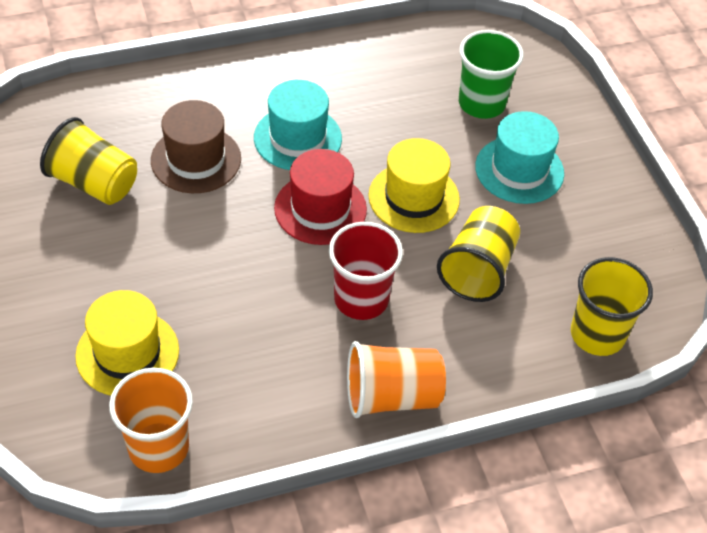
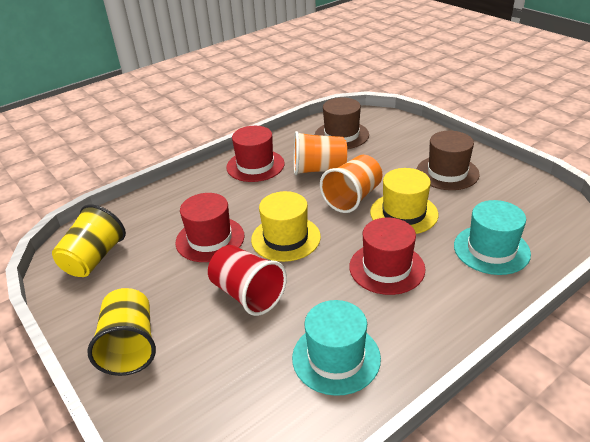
brown hat: [151,100,241,193] = 1 -> [315,98,369,149] [417,131,480,190] = 2
green cup: [459,30,523,119] = 1 -> none = 0
red hat: [274,149,367,245] = 1 -> [175,193,244,262] [226,126,285,182] [349,218,425,295] = 3
yellow cup: [40,117,137,205] [437,206,520,302] [571,257,653,356] = 3 -> [52,205,126,277] [87,288,156,376] = 2

